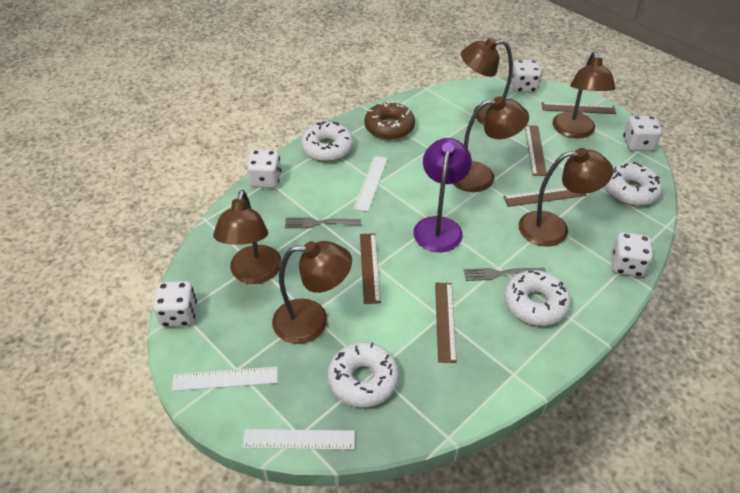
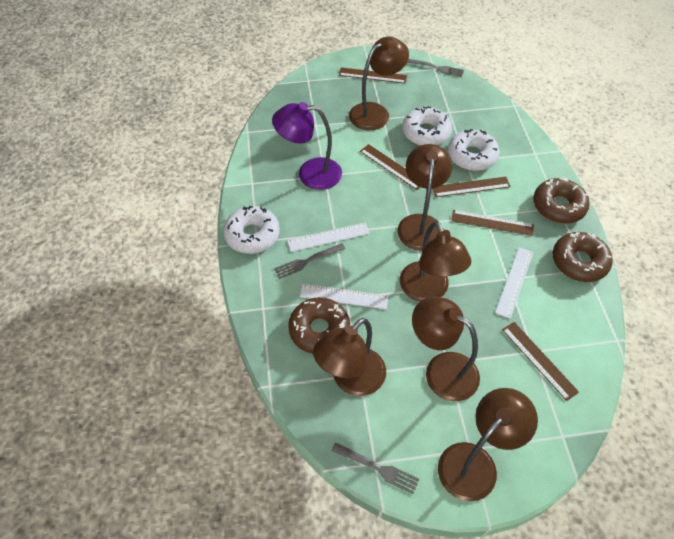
brown donut: [364,102,415,140] = 1 -> [288,297,350,354] [533,177,590,224] [553,232,613,282] = 3
grey fork: [285,218,361,228] [464,268,546,281] = 2 -> [274,243,345,279] [331,442,419,494] [407,59,464,77] = 3
white dice: [153,281,197,327] [246,150,282,188] [511,60,542,93] [611,232,653,277] [623,116,662,151] = 5 -> none = 0
white donut: [301,121,353,162] [328,342,399,407] [504,270,571,326] [605,162,663,206] = 4 -> [223,206,280,254] [402,107,452,145] [448,129,500,171] = 3

